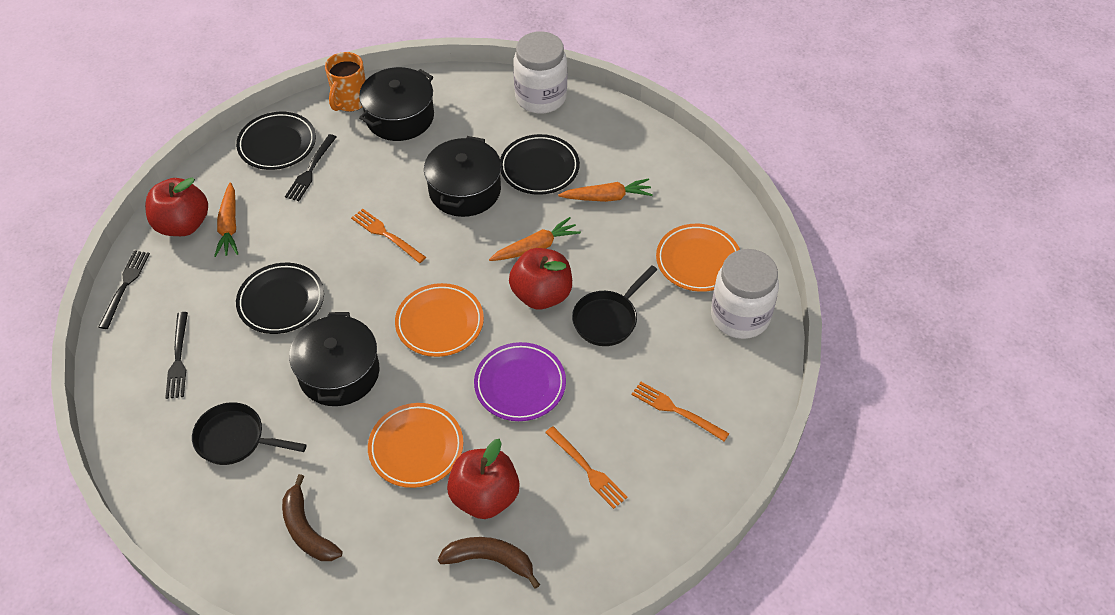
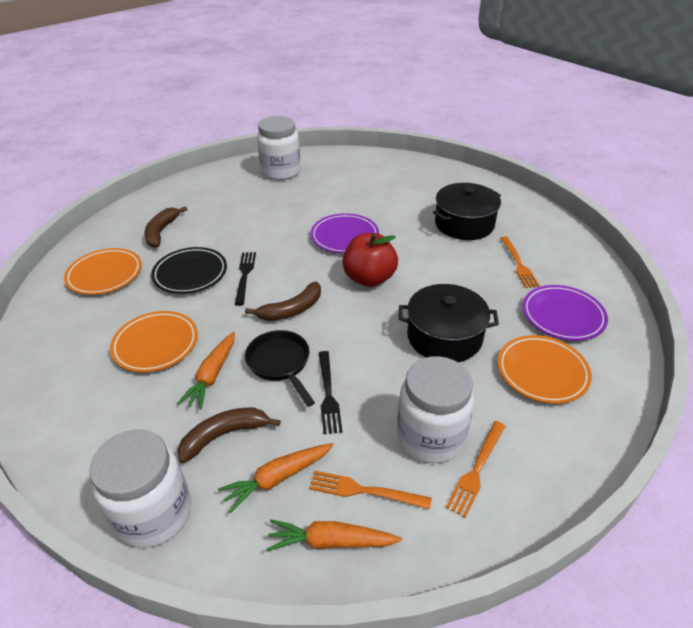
black fork: [99,250,150,329] [165,312,188,399] [285,134,336,201] = 3 -> [235,252,256,306] [319,351,342,434] = 2
black pan: [192,402,307,465] [572,265,657,346] = 2 -> [245,330,315,407] = 1
black plate: [236,112,316,170] [236,263,324,334] [500,134,580,195] = 3 -> [151,247,227,294] = 1
black pot: [289,312,379,406] [359,67,434,141] [424,136,501,217] = 3 -> [398,284,499,362] [433,183,501,240] = 2
brown banana: [282,474,342,561] [438,537,540,589] = 2 -> [145,206,187,248] [178,408,281,463] [245,281,321,321] = 3
orange mug: [325,52,366,112] = 1 -> none = 0
purple plate: [474,342,566,421] = 1 -> [310,213,379,253] [523,285,608,341] = 2
red apple: [145,178,208,236] [447,439,520,519] [509,248,572,309] = 3 -> [342,233,398,287] = 1
white jar: [513,31,567,114] [711,249,779,339] = 2 -> [89,430,191,548] [257,116,301,180] [397,356,474,463] = 3

